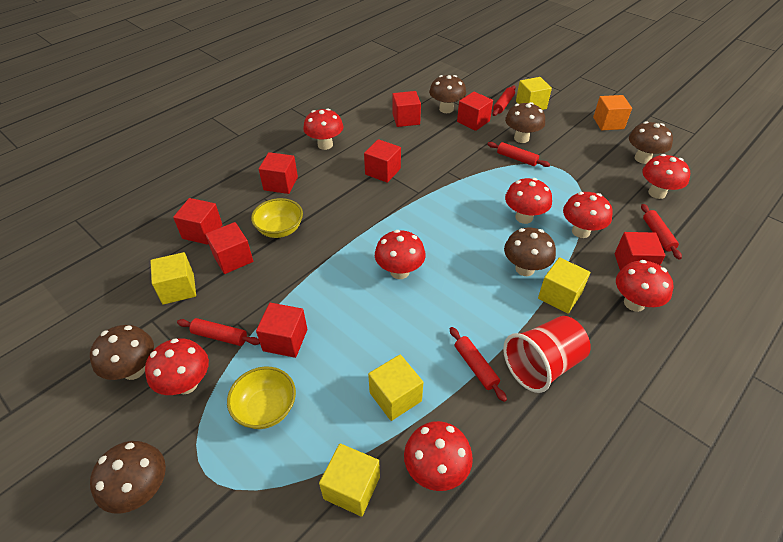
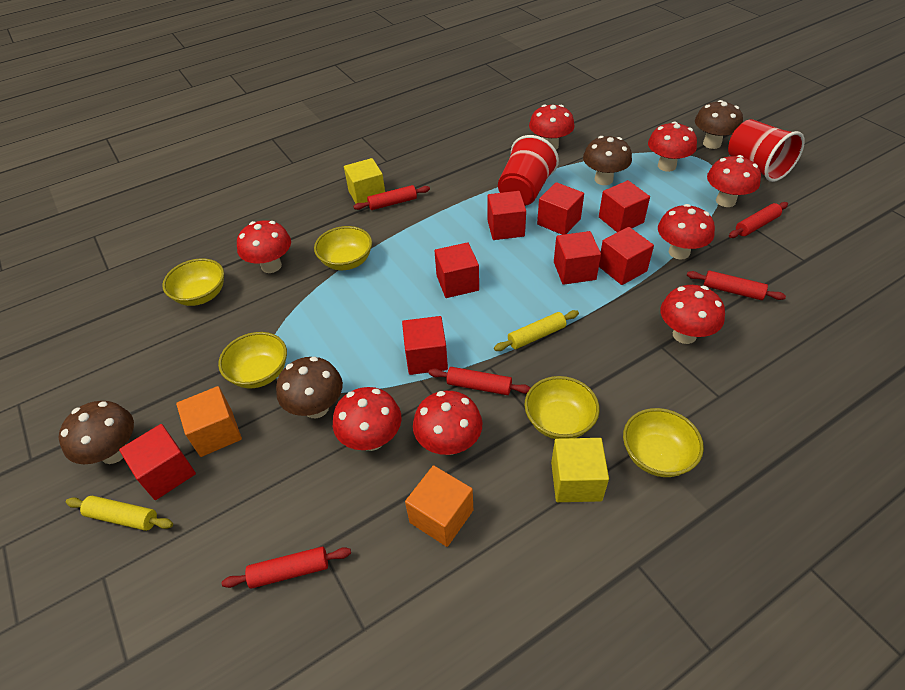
brown mushroom: [90,325,154,380] [90,441,166,514] [429,75,466,113] [504,227,556,276] [505,102,545,143] [629,121,673,164] = 6 -> [59,401,134,464] [276,357,343,418] [583,136,632,185] [695,100,743,149] = 4
orange cube: [593,95,632,130] = 1 -> [176,386,242,457] [405,465,473,547] = 2
red cup: [503,316,591,393] = 1 -> [498,135,559,206] [728,119,805,182] = 2
yellow bowl: [227,367,296,429] [251,198,303,238] = 2 -> [162,258,224,306] [218,332,287,388] [314,226,372,270] [524,376,600,439] [623,408,704,477] = 5
yellow cube: [150,252,196,305] [319,443,380,517] [368,354,423,421] [516,77,552,110] [538,257,590,314] = 5 -> [344,158,385,203] [551,438,609,502] = 2
yellow rolling pin: none = 0 -> [66,496,173,531] [494,310,579,351] = 2

